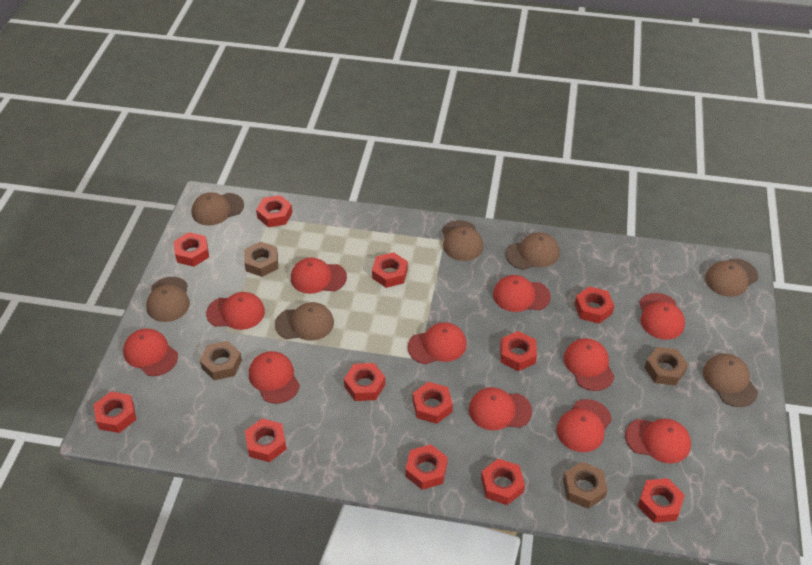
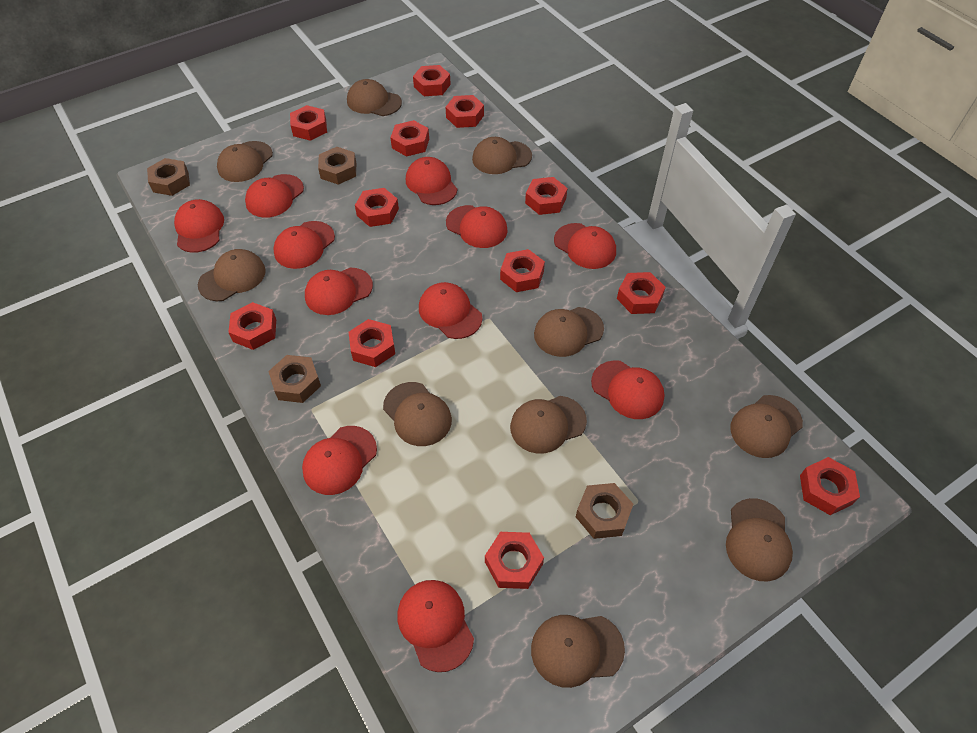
brown cap: [146,277,190,322] [192,192,244,226] [275,302,334,341] [442,220,484,261] [506,232,560,270] [703,354,758,407] [705,258,758,297] = 7 -> [198,249,266,301] [217,141,273,182] [347,79,402,116] [383,382,452,446] [472,137,532,174] [510,396,587,453] [531,615,625,688] [534,307,604,357] [726,498,793,581] [730,395,803,458] = 10

